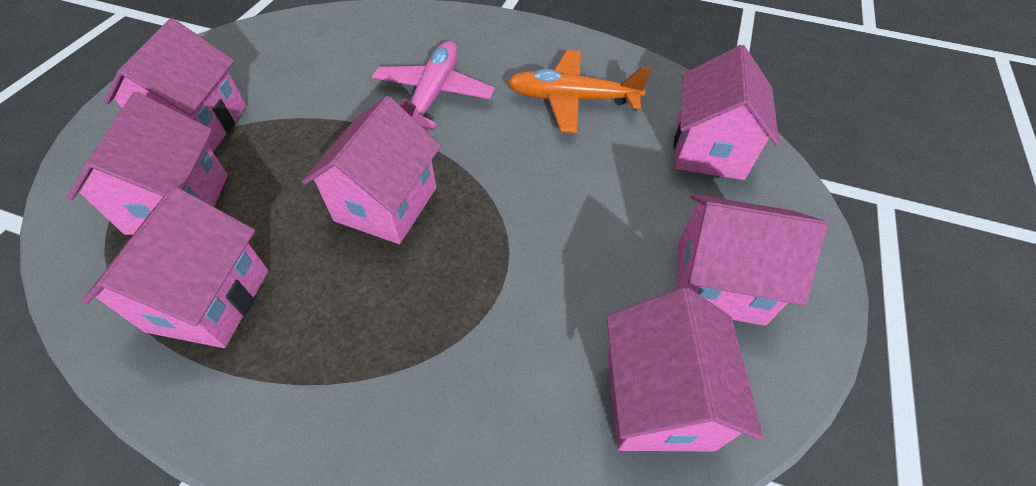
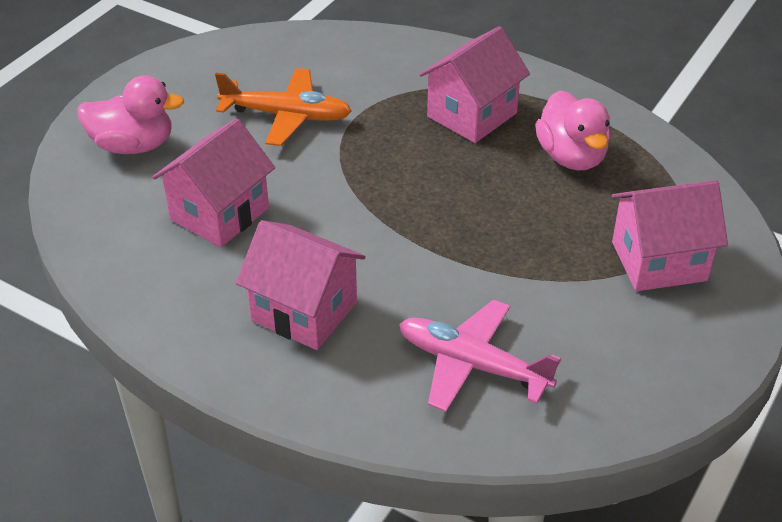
pink duck: none = 0 -> [77,75,184,154] [535,90,610,170] = 2
pink house: [67,92,228,235] [81,186,269,348] [103,18,246,152] [302,96,441,244] [607,287,763,451] [674,45,779,180] [676,194,827,326] = 7 -> [152,118,275,247] [236,220,366,350] [419,26,530,143] [612,180,728,291] = 4

